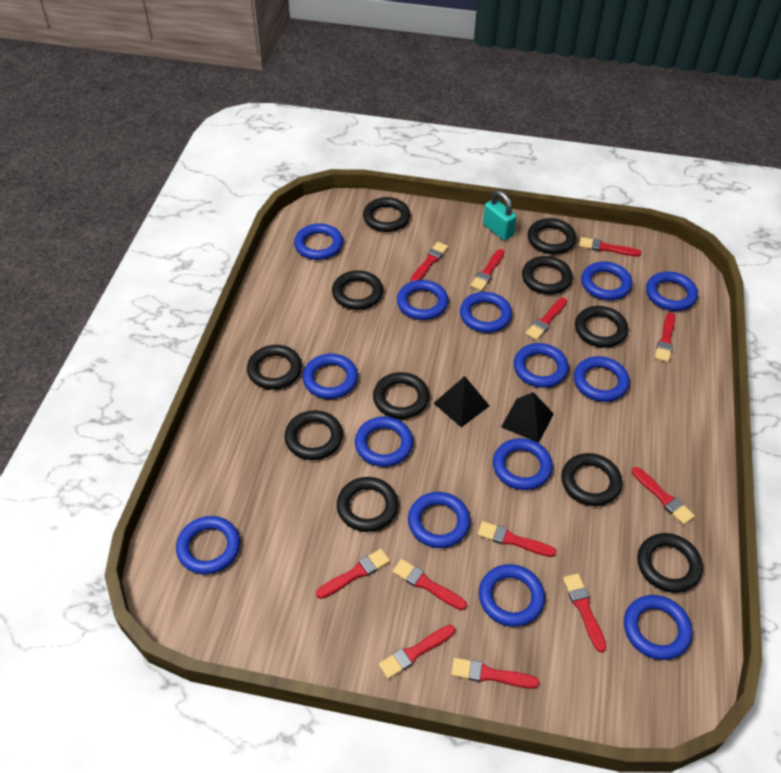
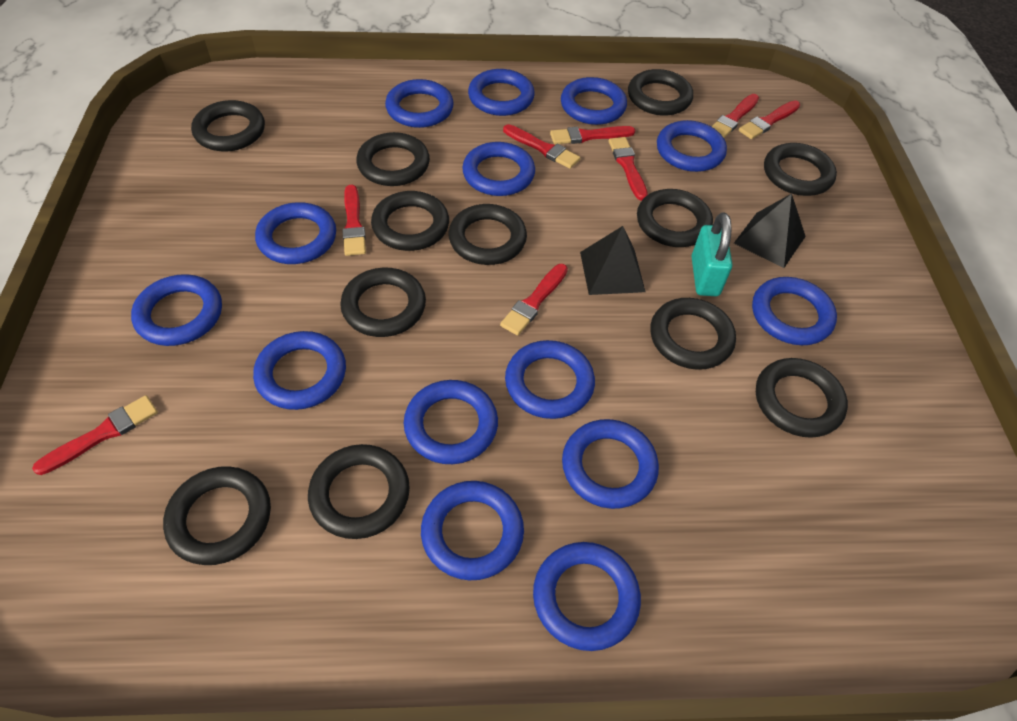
black ring: [247,345,302,390] [284,410,343,460] [332,270,383,310] [337,477,398,532] [363,197,411,232] [373,372,429,419] [522,256,573,294] [528,218,576,254] [561,453,622,506] [575,306,628,348] [637,533,703,593] = 11 -> [163,466,271,565] [191,100,265,152] [308,444,410,539] [340,268,426,337] [356,132,430,186] [371,191,449,251] [449,204,527,265] [628,69,693,116] [637,189,713,247] [650,298,736,370] [756,358,848,438] [764,143,837,196] = 12
red brush: [316,549,390,599] [379,625,455,679] [392,559,467,610] [411,242,448,282] [451,658,539,689] [470,249,505,291] [478,521,556,557] [526,298,567,340] [563,573,607,652] [579,237,641,256] [632,467,695,525] [655,312,675,362] = 12 -> [32,395,158,475] [342,185,366,256] [500,264,568,336] [503,124,580,169] [550,126,635,144] [609,137,648,201] [712,94,759,138] [739,100,800,139] = 8

